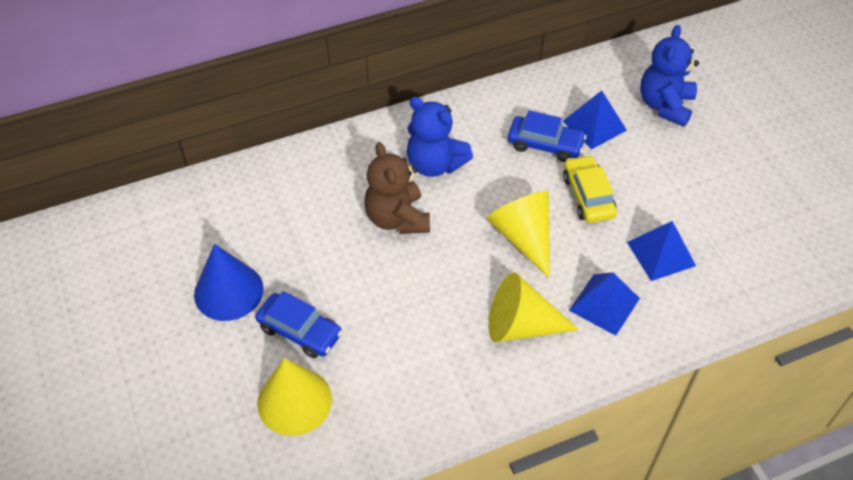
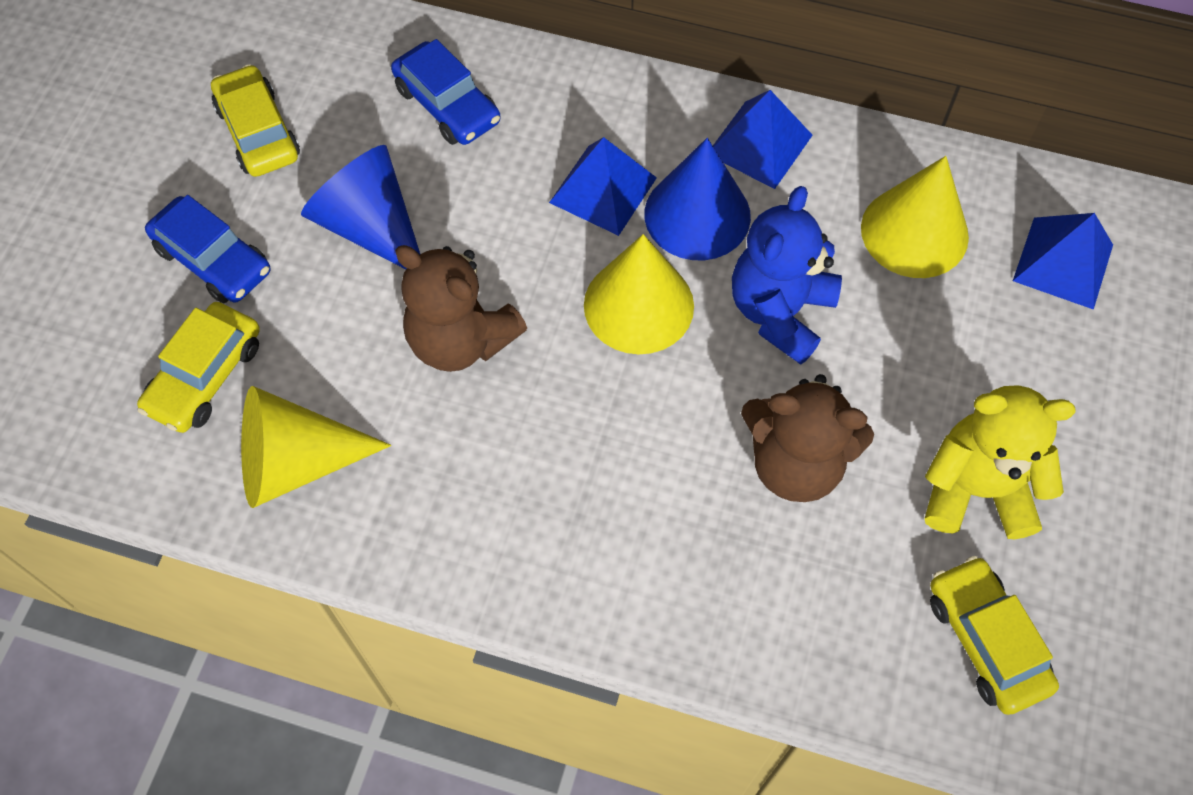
blue cone: [194,244,263,321] = 1 -> [301,145,420,269] [645,138,751,260] = 2
blue teddy bear: [407,97,473,177] [640,25,699,127] = 2 -> [732,186,842,365] = 1
brown teddy bear: [364,142,430,234] = 1 -> [395,245,527,372] [741,374,874,502] = 2
yellow car: [563,155,617,223] = 1 -> [137,302,260,433] [211,64,300,177] [930,556,1059,715] = 3
yellow teddy bear: none = 0 -> [924,386,1076,539] = 1

